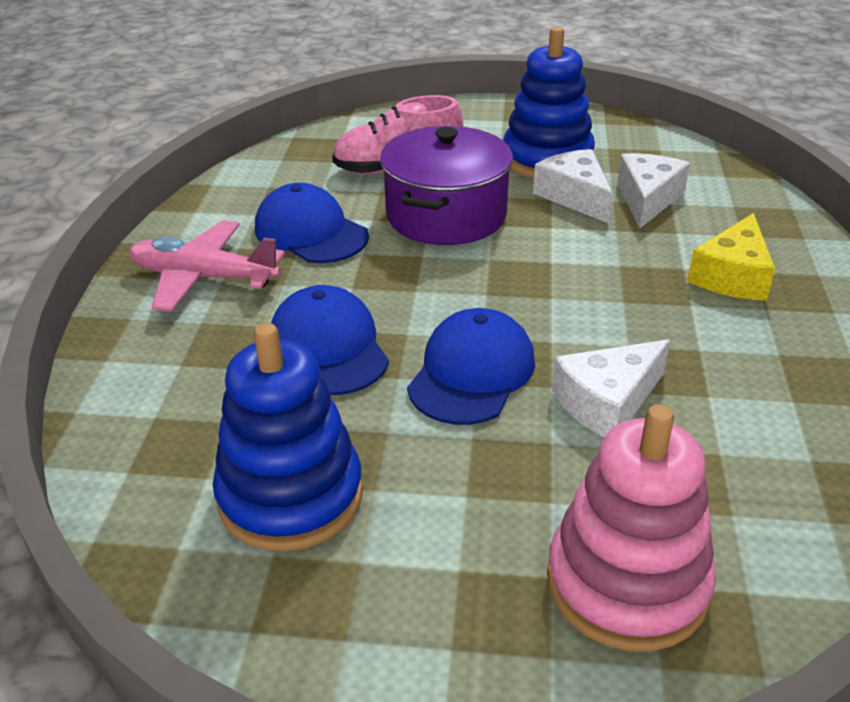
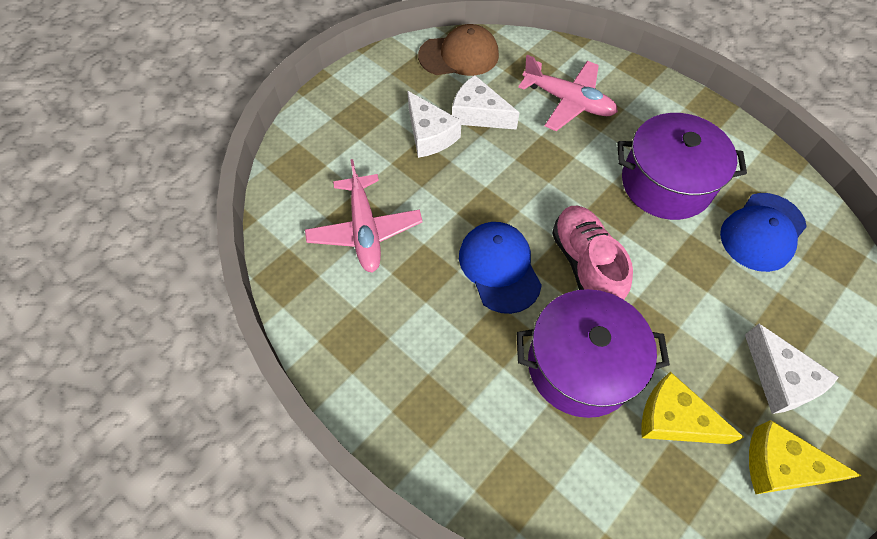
blue cap: [255,183,369,263] [271,285,389,395] [407,308,535,425] = 3 -> [459,222,542,314] [720,193,807,272] = 2
blue stacking toy: [213,323,363,551] [503,27,595,178] = 2 -> none = 0
brown cap: none = 0 -> [418,24,499,76] = 1
pink plane: [129,220,285,312] = 1 -> [305,159,423,273] [518,55,618,131] = 2
pink stacking toy: [547,404,716,652] = 1 -> none = 0
purple pot: [380,126,513,245] = 1 -> [516,289,670,418] [617,113,747,220] = 2
yellow cheese: [687,213,775,301] = 1 -> [641,372,744,444] [749,420,862,494] = 2

